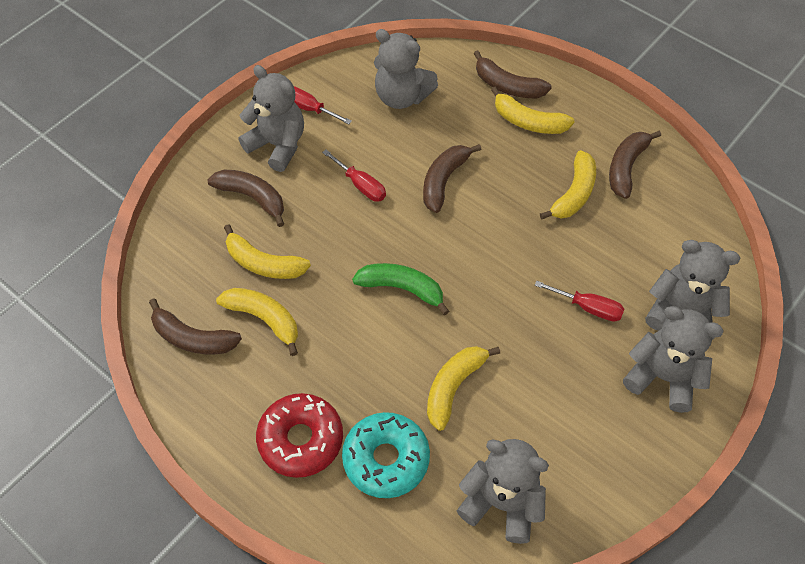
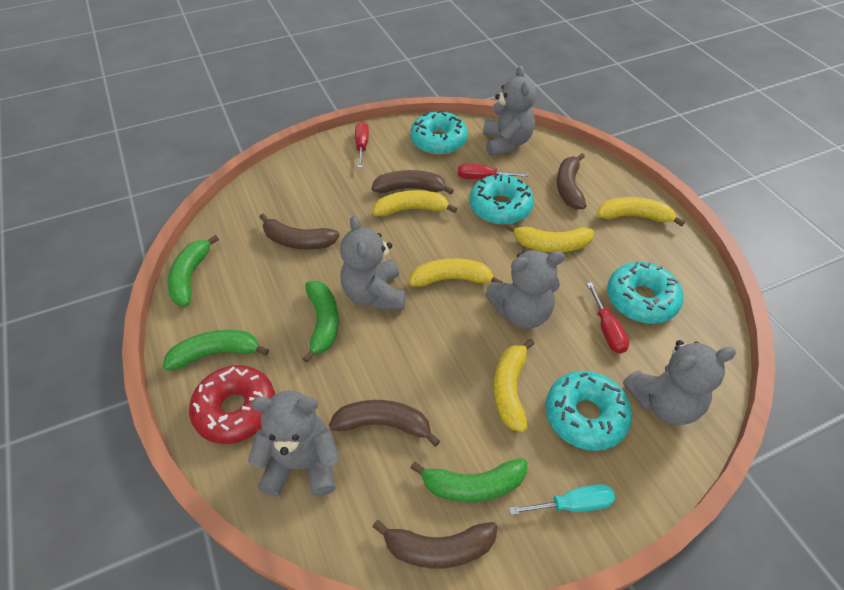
green banana: [352,263,449,315] = 1 -> [163,330,269,371] [167,235,219,306] [303,281,339,363] [410,458,527,502] = 4
turquoise donut: [342,412,430,498] = 1 -> [410,111,468,155] [469,173,534,225] [546,371,632,451] [607,262,683,324] = 4
turquoise screwdriver: none = 0 -> [509,484,615,515] = 1

